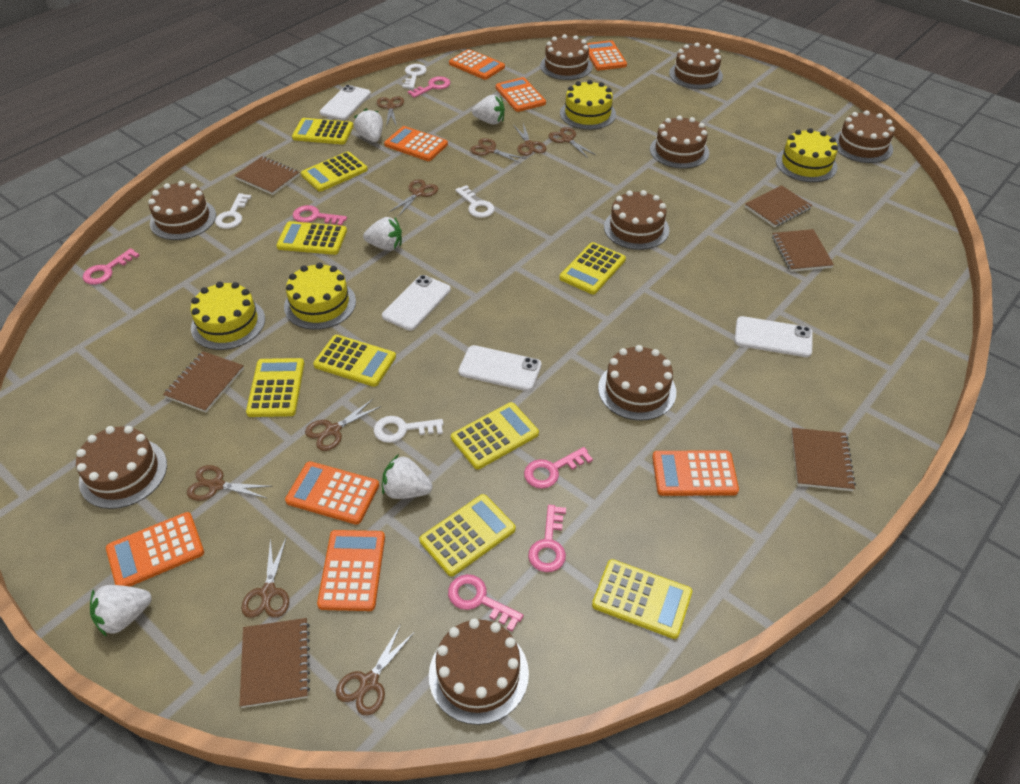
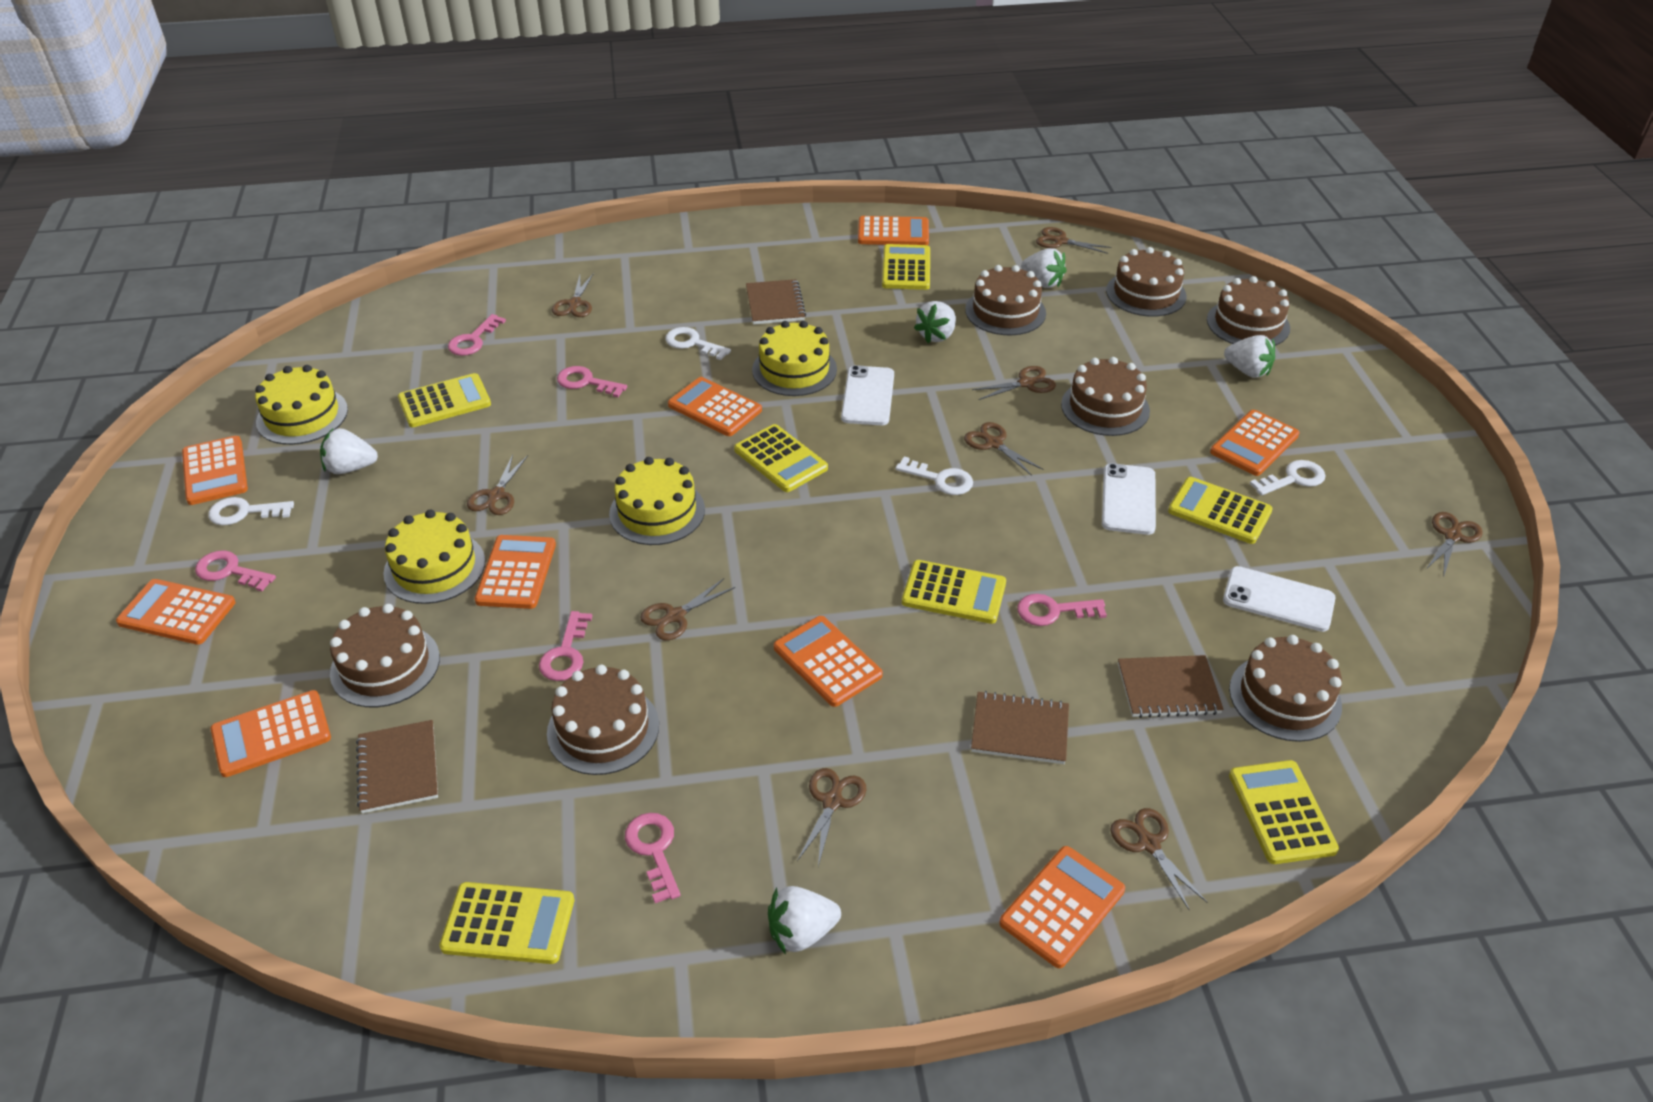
brown cake: [76,426,167,509] [148,181,216,240] [429,619,529,725] [540,34,593,80] [598,345,676,421] [604,190,669,250] [650,115,709,169] [669,43,723,89] [833,111,895,163] = 9 -> [330,604,440,707] [547,665,659,775] [965,265,1046,335] [1061,357,1150,436] [1106,247,1186,317] [1207,276,1290,346] [1229,635,1342,742] = 7
brown notebook: [163,351,244,412] [234,156,299,195] [239,618,310,708] [745,185,812,227] [772,229,834,272] [791,428,856,491] = 6 -> [356,720,438,813] [746,279,806,325] [971,691,1069,764] [1118,655,1224,718] = 4
orange calculator: [106,512,204,587] [285,461,379,525] [317,530,385,611] [384,126,448,161] [449,49,505,80] [496,77,546,112] [587,40,627,71] [652,450,739,496] = 8 -> [116,579,236,645] [182,436,248,505] [211,690,331,777] [475,535,556,609] [668,377,762,436] [774,616,883,707] [858,216,929,245] [999,846,1125,968] [1210,410,1299,476] = 9
white phone: [320,85,371,120] [382,275,451,331] [458,345,542,391] [734,316,813,357] = 4 -> [841,365,894,425] [1102,463,1156,535] [1223,566,1336,632] = 3
yellow calculator: [246,358,304,417] [276,221,347,255] [292,118,353,144] [301,152,368,192] [313,335,396,387] [419,494,516,576] [451,402,539,469] [559,242,626,294] [592,559,692,639] = 9 -> [398,373,491,427] [439,882,574,964] [734,424,828,492] [882,244,930,290] [902,560,1006,624] [1168,477,1273,544] [1229,760,1339,864] = 7

